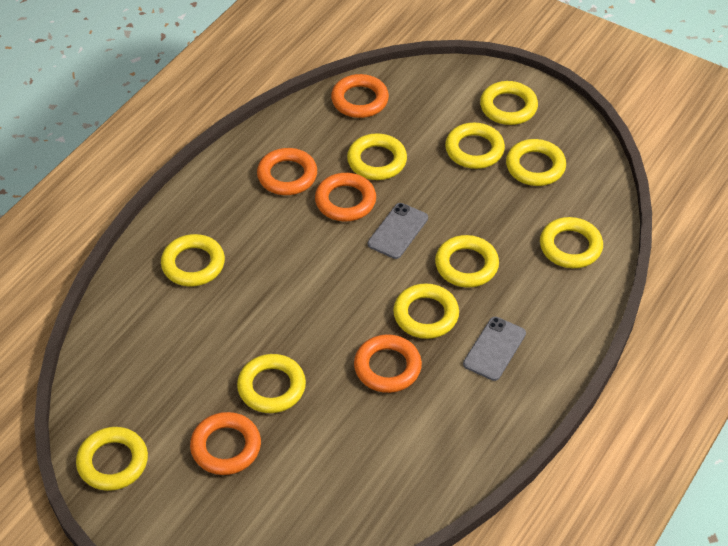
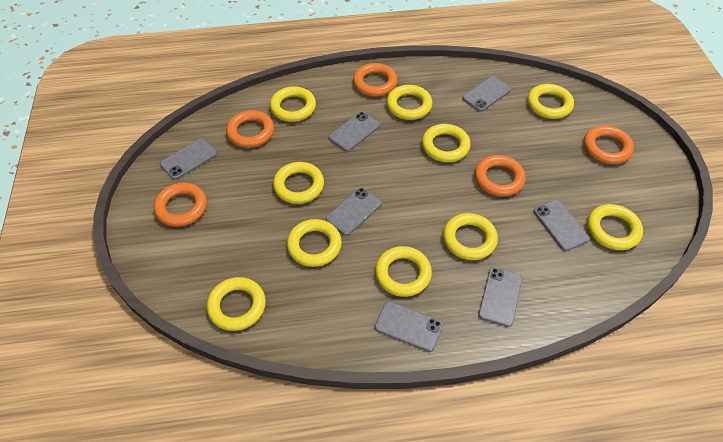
grey phone: [368,203,428,259] [463,317,526,381] = 2 -> [160,138,217,180] [325,187,382,236] [329,112,380,151] [375,301,443,352] [462,76,511,112] [478,267,523,327] [533,200,589,251] = 7

